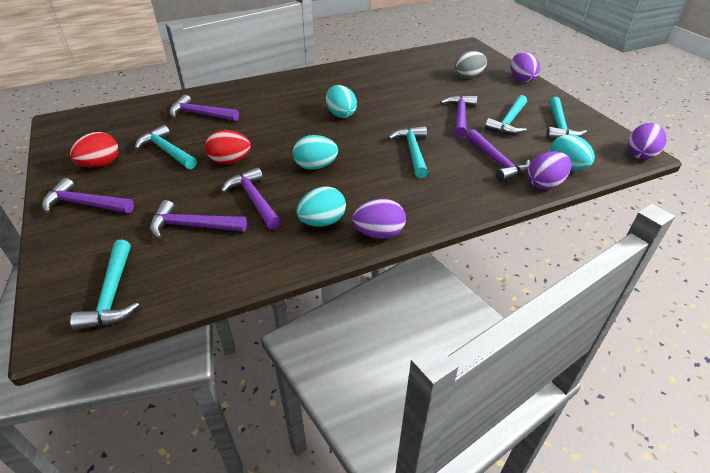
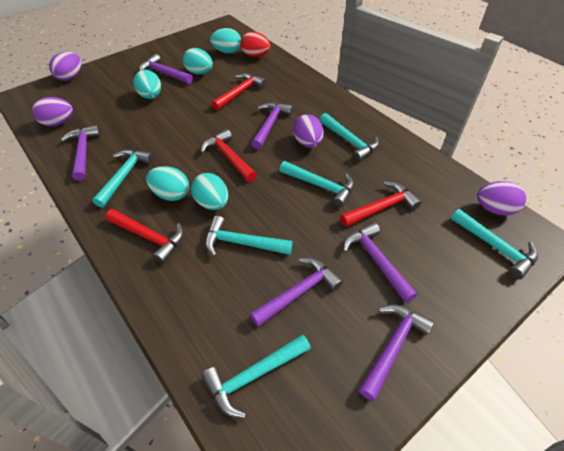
grey egg: [454,51,487,79] = 1 -> none = 0
red egg: [70,132,119,167] [205,130,251,164] = 2 -> [240,32,270,57] = 1
red hammer: none = 0 -> [105,209,184,264] [201,129,257,182] [211,73,267,110] [340,181,422,227] = 4
turquoise egg: [293,135,338,170] [297,186,346,227] [326,85,357,118] [550,134,595,171] = 4 -> [133,70,161,99] [146,166,189,201] [183,48,213,74] [191,173,228,210] [210,28,241,53] = 5
turquoise hammer: [70,240,139,330] [135,125,197,169] [388,126,428,178] [485,95,527,135] [546,97,587,139] = 5 -> [92,149,154,208] [201,335,311,418] [205,216,293,257] [280,161,354,208] [319,113,379,162] [451,209,538,280] = 6

